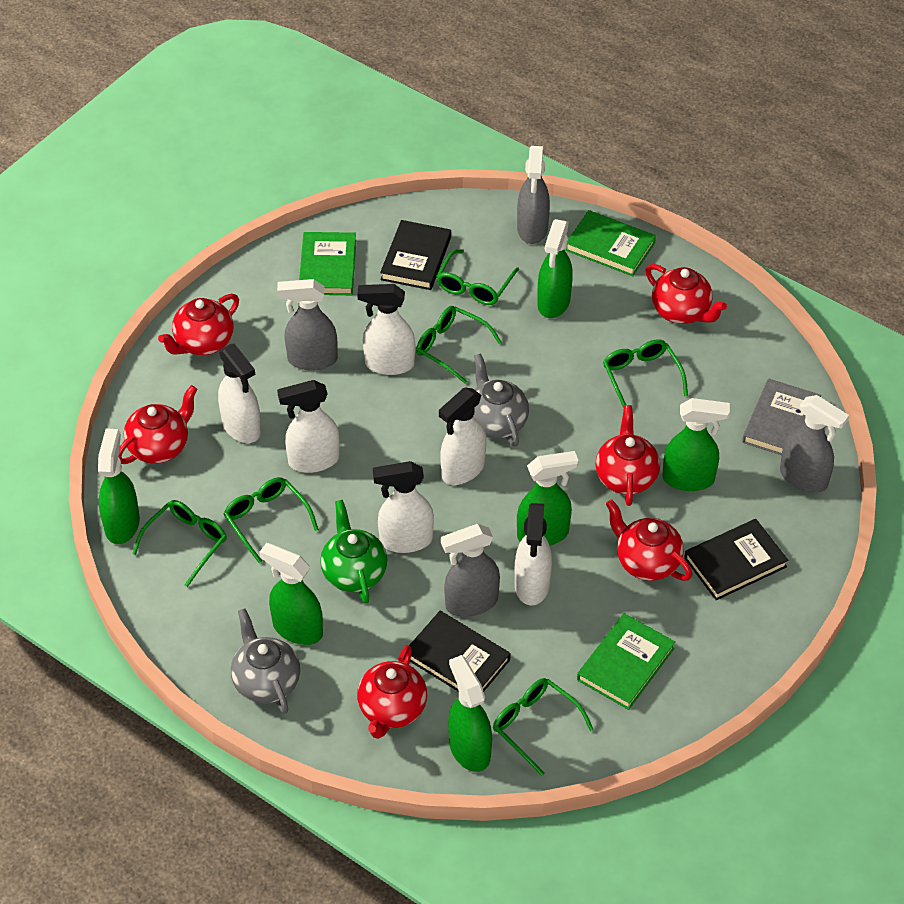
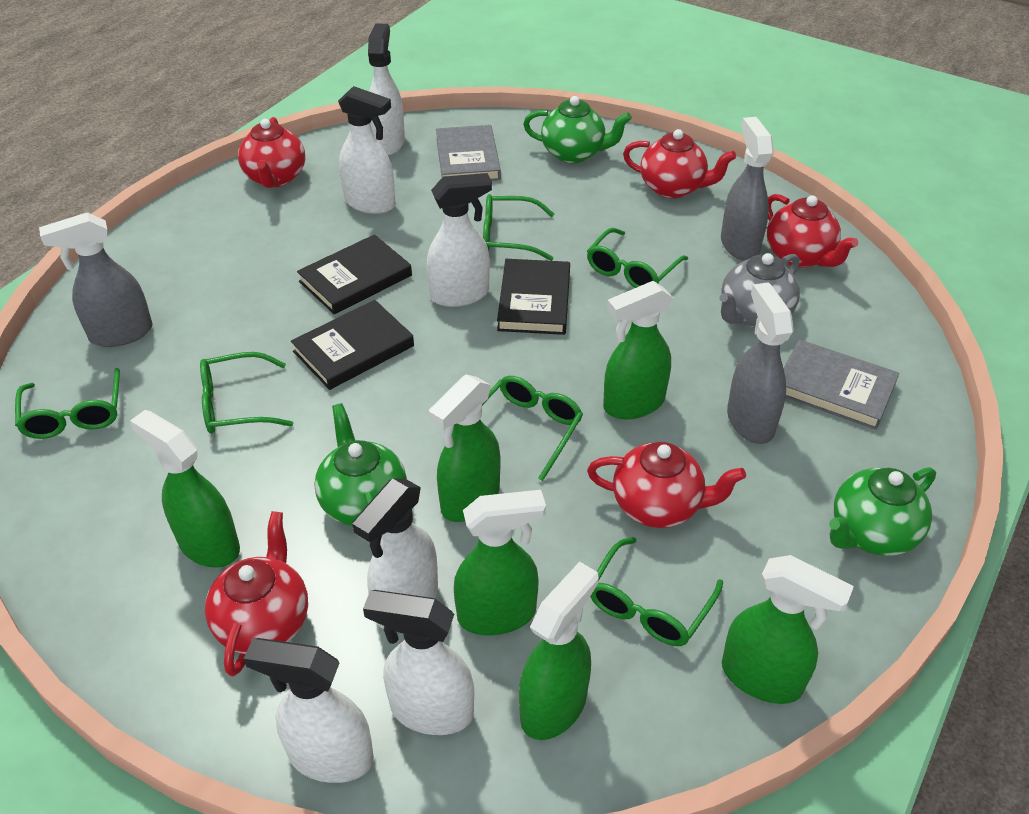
green book: [299,232,356,295] [565,210,656,276] [577,613,675,710] = 3 -> none = 0
green teapot: [320,500,387,603] = 1 -> [314,403,407,526] [523,96,632,163] [829,467,936,556] = 3
grey book: [742,378,821,455] = 1 -> [436,125,501,181] [784,339,899,430] = 2
grey spray bottle: [277,279,338,371] [441,524,500,617] [517,146,550,244] [780,395,849,493] = 4 -> [39,212,153,347] [721,117,774,261] [727,282,794,444] = 3
grey teapot: [231,608,300,714] [473,353,529,447] = 2 -> [719,253,800,328] = 1
red teapot: [118,385,197,464] [158,294,239,355] [357,645,427,739] [595,405,660,506] [606,499,692,581] [645,264,727,324] = 6 -> [205,511,308,676] [238,117,305,188] [587,442,746,528] [623,129,736,199] [767,194,858,268] = 5

